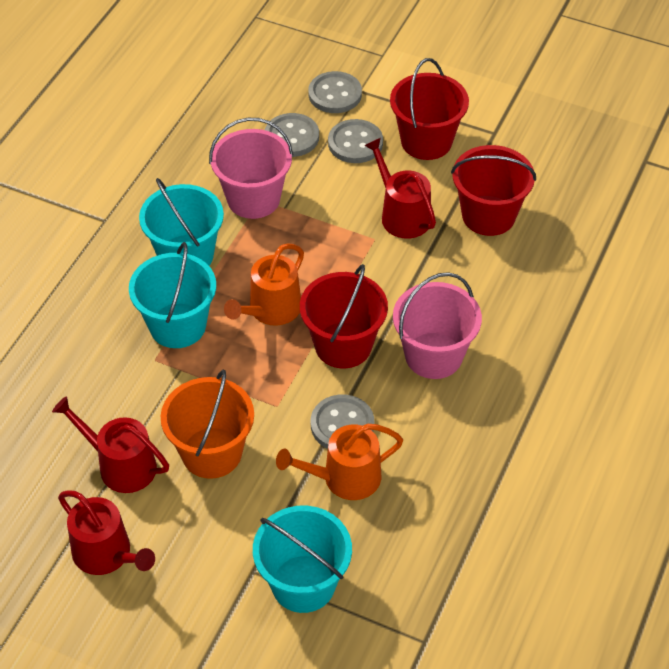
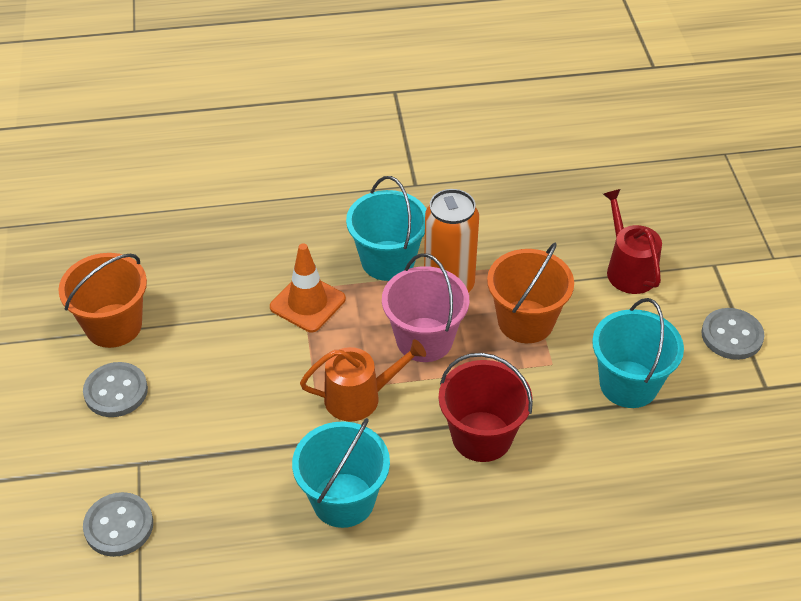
grey button: [265,113,319,157] [308,71,362,113] [311,394,374,449] [328,119,383,163] = 4 -> [83,362,148,417] [83,492,153,557] [701,308,765,360] = 3
orange bucket: [161,369,254,479] = 1 -> [58,253,147,348] [487,243,574,343] = 2
orange can: none = 0 -> [424,189,479,293] = 1
orange traffic cone: none = 0 -> [270,243,346,332] = 1
orange watering can: [224,243,304,325] [276,424,403,500] = 2 -> [300,339,426,422] = 1
pink bucket: [209,118,293,219] [393,272,482,379] = 2 -> [382,253,469,362] = 1
red bucket: [300,264,388,368] [390,58,469,160] [451,145,536,236] = 3 -> [438,353,533,462] = 1
red watering can: [52,396,169,493] [58,490,155,575] [364,138,436,239] = 3 -> [603,189,662,294] = 1

